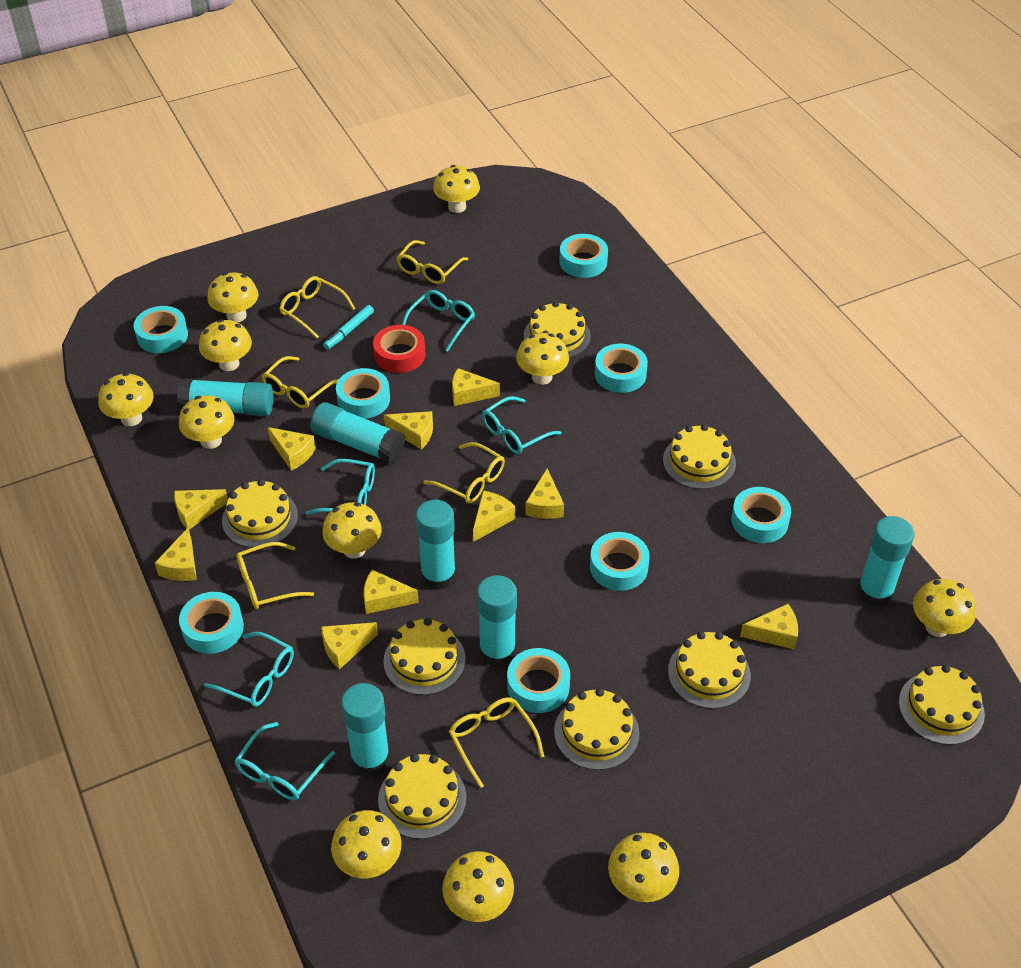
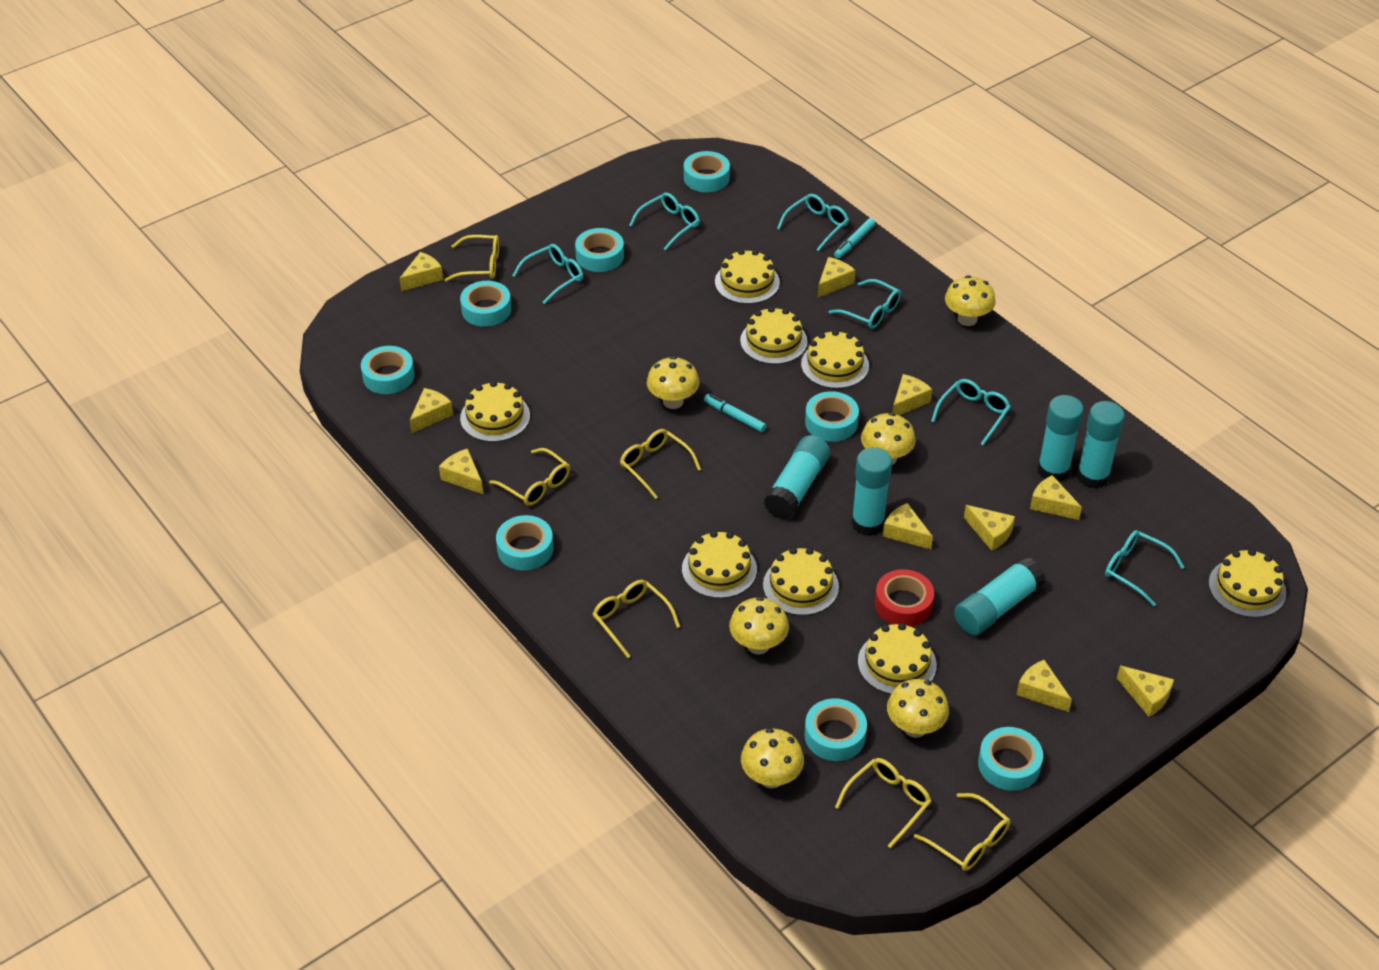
turquoise glasses: [204,632,294,707] [235,722,335,800] [305,459,375,515] [402,290,475,352] [482,396,561,454] = 5 -> [512,244,583,304] [629,193,700,250] [777,194,849,251] [828,279,901,329] [931,379,1011,445] [1105,530,1184,606] = 6
turquoise glue stick: [177,379,274,416] [310,402,405,464] [341,683,390,776] [416,500,456,590] [477,575,517,667] [857,516,914,607] = 6 -> [764,435,830,519] [851,447,892,536] [954,557,1045,635] [1037,395,1084,482] [1077,401,1125,489] = 5
turquoise marker: [323,305,374,349] = 1 -> [704,394,766,432] [834,218,875,259] = 2
yellow mushroom: [98,373,154,426] [179,395,234,449] [199,319,252,371] [207,272,258,322] [322,502,382,559] [331,810,402,878] [433,165,480,213] [442,851,514,922] [516,333,569,385] [608,833,679,902] [913,579,976,637] = 11 -> [647,356,700,409] [729,597,789,654] [741,728,804,789] [861,413,916,465] [887,679,949,738] [945,275,996,326] = 6

